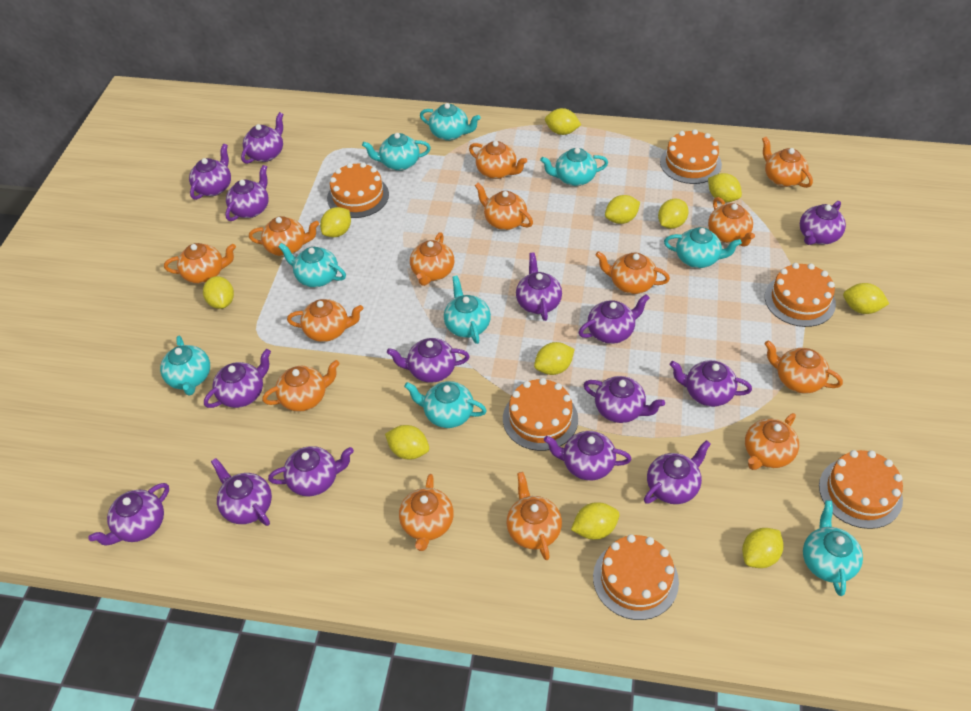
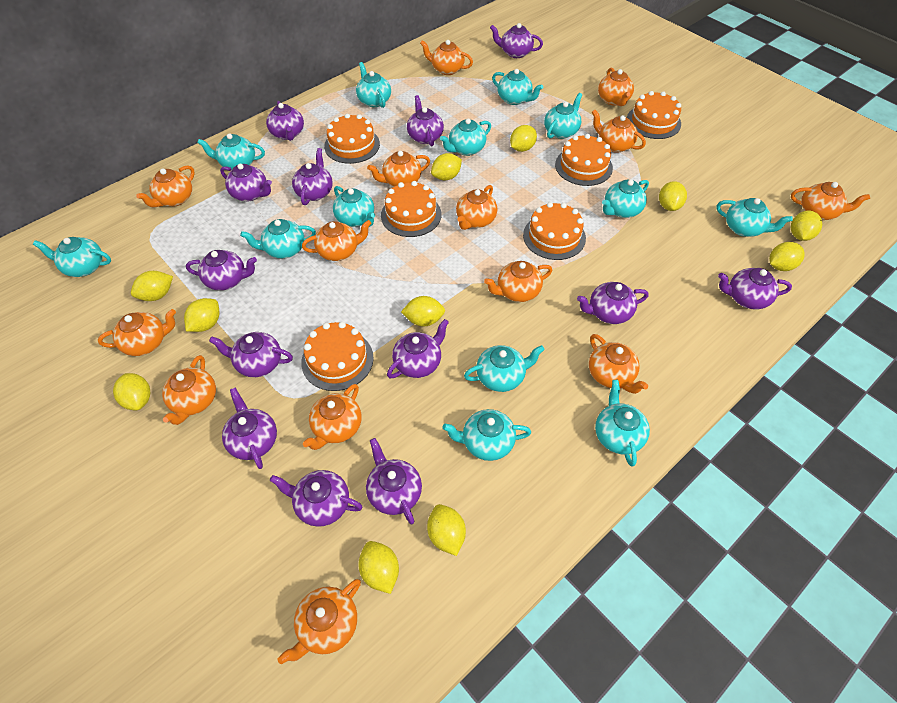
purple teapot: [88,483,169,546] [189,144,231,200] [204,349,271,408] [211,458,272,526] [225,165,269,221] [241,112,283,164] [268,446,354,497] [387,338,470,383] [516,252,562,321] [544,431,631,481] [579,294,650,344] [584,376,665,423] [644,440,711,504] [669,360,752,407] [800,201,846,245] = 15 -> [186,250,257,291] [209,332,293,377] [220,164,272,201] [222,387,277,469] [266,101,304,141] [270,470,362,527] [292,148,333,205] [366,438,422,524] [387,319,449,378] [407,95,444,146] [490,23,543,58] [577,282,649,324] [718,268,792,310] = 13
turquoise teapot: [160,336,210,395] [278,243,346,287] [362,133,431,171] [404,381,487,428] [420,103,481,141] [444,276,491,344] [540,148,608,186] [664,227,742,268] [803,500,863,596] = 9 -> [33,237,111,277] [197,133,265,170] [240,219,316,259] [333,186,375,227] [356,62,391,108] [440,118,491,156] [442,409,531,461] [464,345,545,392] [492,69,543,105] [544,93,583,139] [595,380,650,467] [602,180,649,218] [716,198,793,237] = 13

